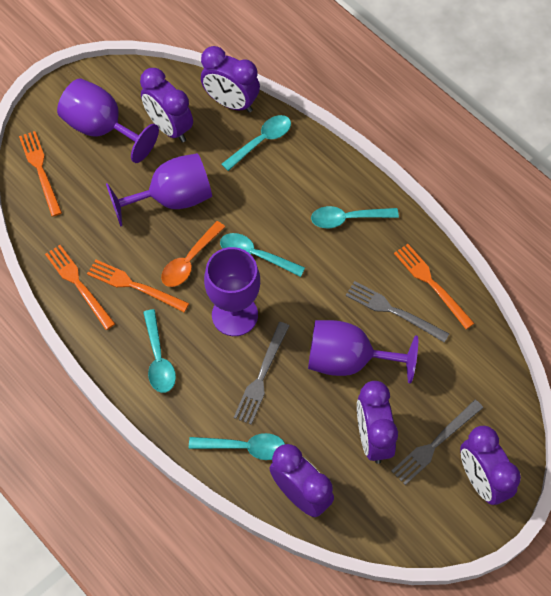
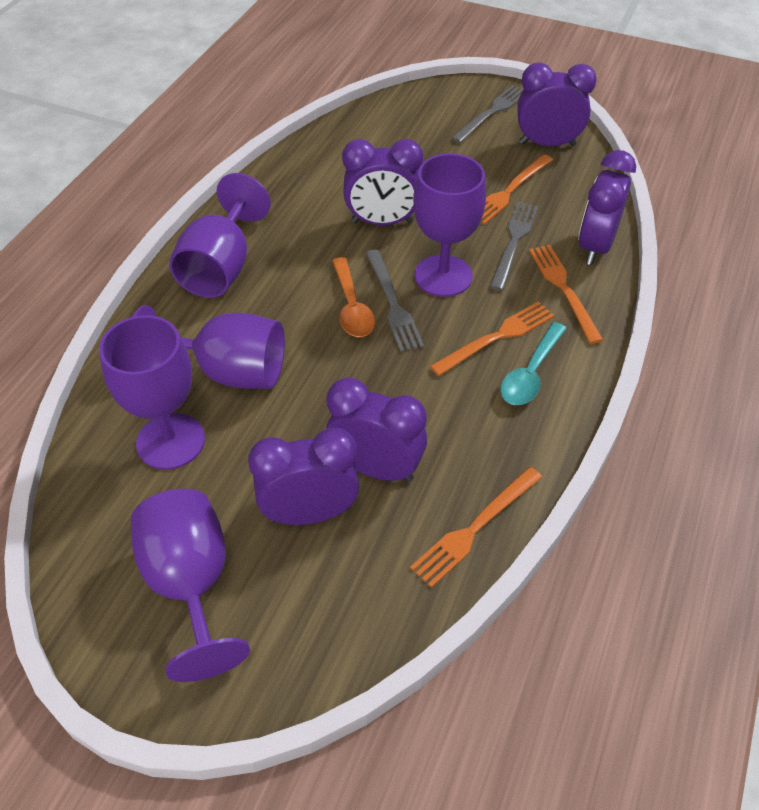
purple goblet: [57,78,159,163] [106,153,212,227] [204,247,260,336] [308,320,418,384] = 4 -> [99,315,205,470] [131,489,250,682] [133,305,285,389] [169,173,271,298] [413,153,486,297] = 5
turquoise spoon: [143,309,176,393] [189,433,285,460] [220,233,305,277] [221,115,291,171] [311,206,399,228] = 5 -> [500,322,567,405] = 1

